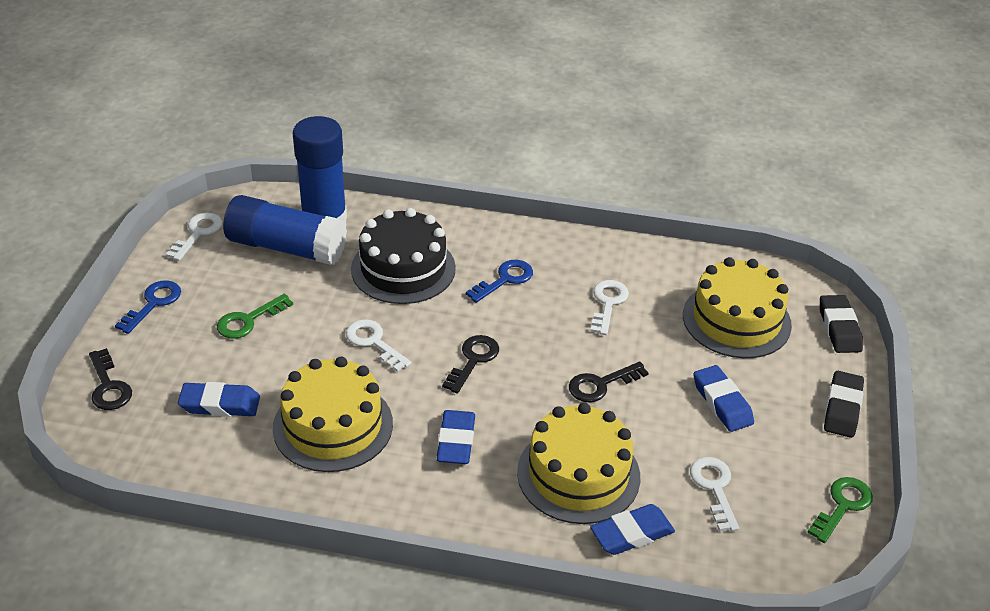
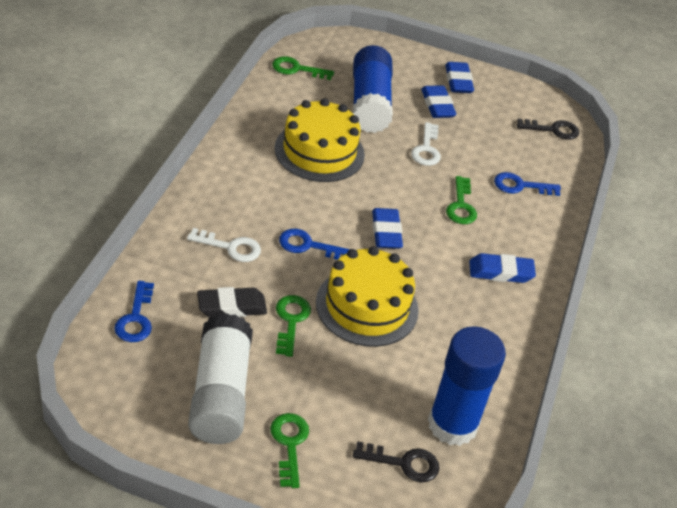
black cake: [351,208,456,304] = 1 -> none = 0
black eraser: [820,295,863,353] [824,371,864,438] = 2 -> [197,287,267,317] = 1
black key: [89,348,132,410] [442,335,499,394] [569,362,648,402] = 3 -> [353,441,440,483] [517,118,579,140] = 2
blue key: [115,280,181,334] [466,260,533,303] = 2 -> [114,281,154,342] [279,229,350,260] [494,172,561,196] = 3
green key: [217,294,293,339] [807,477,873,543] = 2 -> [270,413,309,488] [272,56,334,80] [276,295,311,357] [446,176,477,224] = 4
white glue stick: none = 0 -> [188,313,253,444] = 1
white key: [166,213,222,261] [346,319,411,372] [590,280,629,335] [690,457,739,531] = 4 -> [187,228,261,262] [411,122,441,166] = 2
yellow cake: [273,357,393,472] [517,403,640,524] [683,257,792,358] = 3 -> [275,98,365,182] [316,246,419,347] = 2

